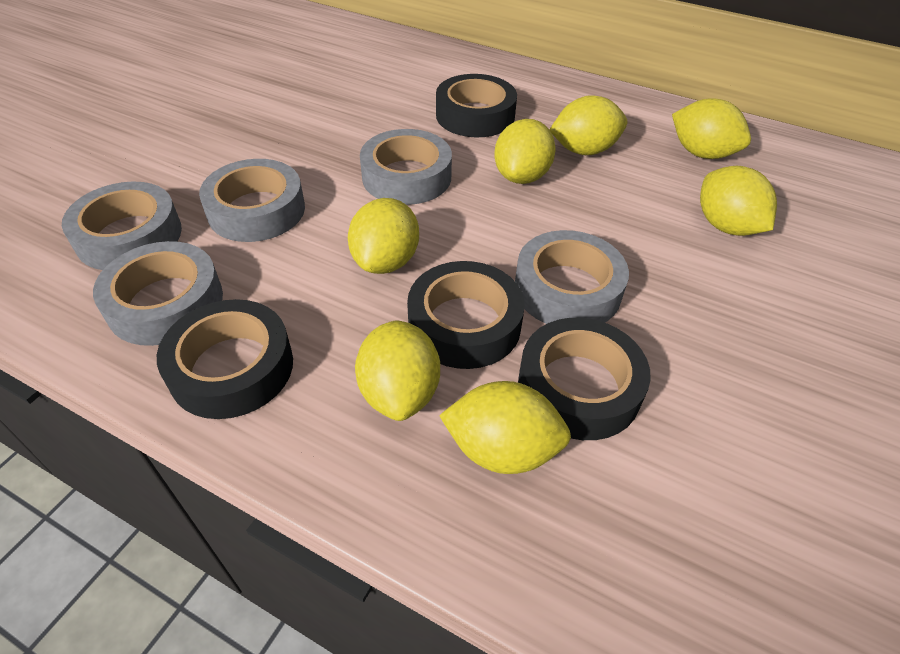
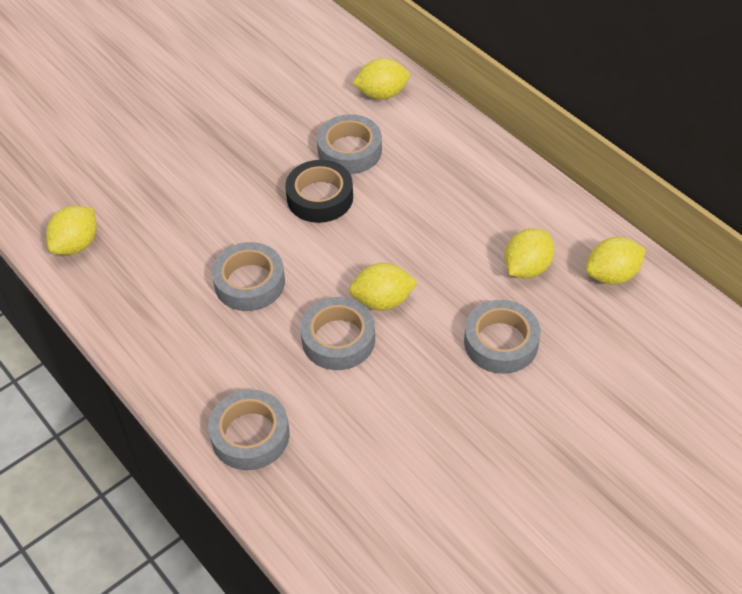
black tape: [157,299,293,419] [407,261,525,369] [436,74,517,137] [518,318,651,440] = 4 -> [285,160,353,223] = 1
yellow lemon: [348,198,419,274] [355,320,440,421] [439,381,571,474] [494,119,556,184] [549,95,627,155] [672,98,751,159] [700,166,777,236] = 7 -> [46,206,97,255] [349,263,418,311] [352,58,410,100] [504,228,554,278] [586,237,646,285] = 5

